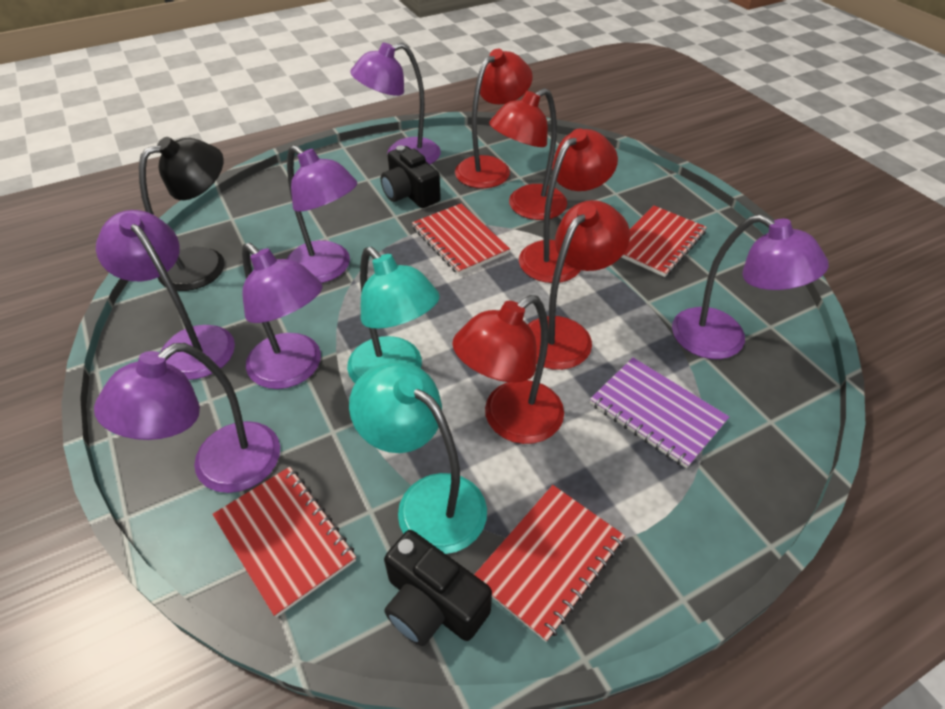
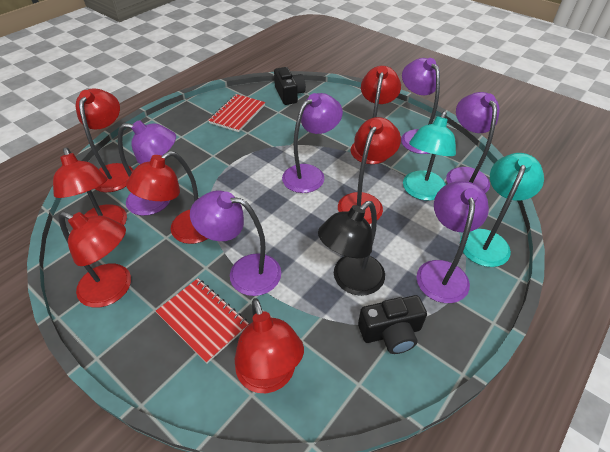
purple notebook: [590,358,729,468] = 1 -> none = 0
red lamp: [452,295,564,444] [455,49,533,188] [489,88,567,220] [519,129,618,283] [527,200,630,370] = 5 -> [53,147,127,225] [59,212,131,308] [76,88,134,192] [126,151,208,244] [235,298,304,393] [338,117,401,224] [351,66,401,164] = 7
red notebook: [212,467,356,617] [412,204,510,275] [474,485,625,642] [621,205,707,277] = 4 -> [156,278,249,363] [208,94,265,132] = 2

